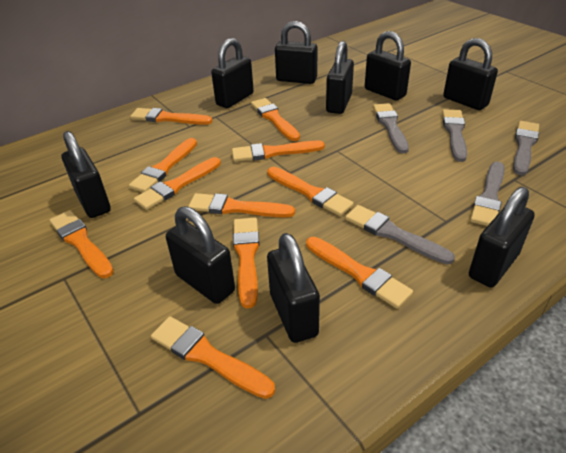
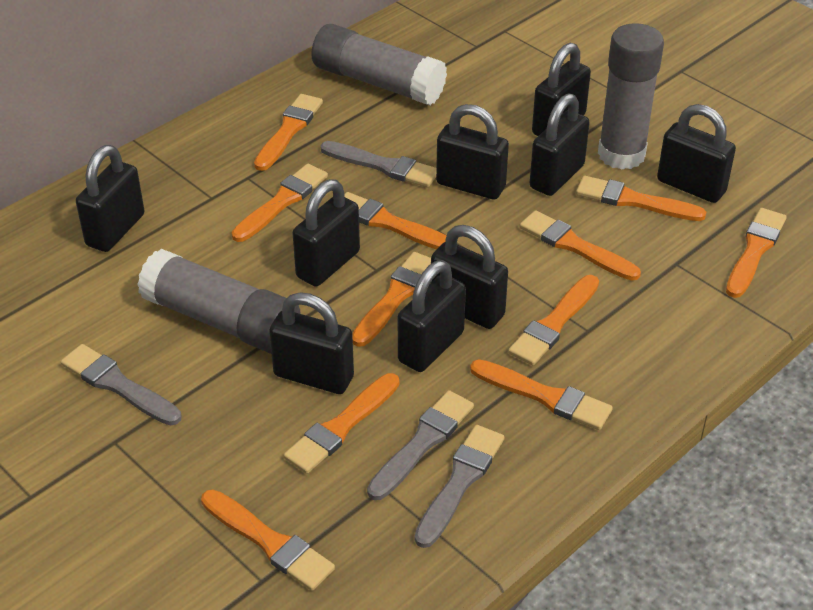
grey brush: [345,205,455,264] [373,103,409,153] [442,109,467,162] [470,161,505,226] [513,121,539,176] = 5 -> [61,344,182,426] [320,141,436,187] [367,390,474,500] [414,425,504,548] = 4
grey glue stick: none = 0 -> [137,249,301,354] [311,24,447,106] [598,23,664,170] = 3

